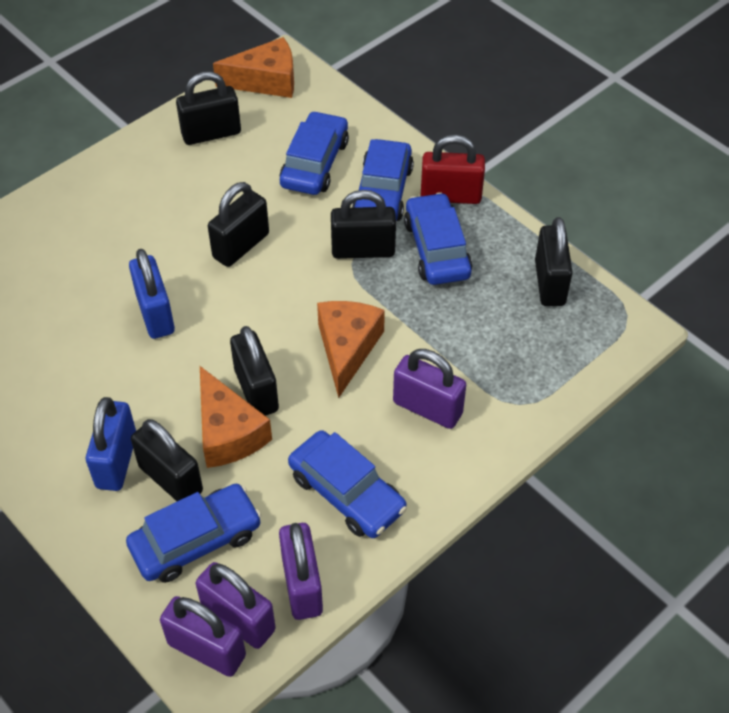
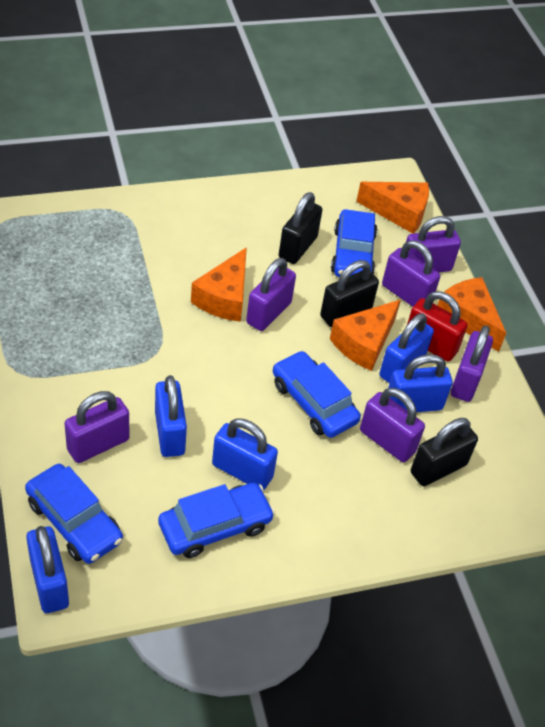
black padlock: [131,419,203,501] [176,71,241,145] [208,182,269,267] [230,326,279,416] [331,190,396,259] [535,217,573,306] = 6 -> [279,192,322,264] [320,260,379,327] [411,418,478,486] = 3
blue car: [126,484,261,583] [280,111,349,195] [288,430,407,538] [352,139,414,221] [404,192,472,285] = 5 -> [25,464,123,564] [158,482,275,558] [273,351,361,438] [331,209,377,277] = 4
blue padlock: [86,397,136,491] [129,249,175,339] = 2 -> [26,526,69,613] [155,375,187,457] [212,418,278,490] [379,313,434,383] [388,354,453,412] = 5
orange cheese: [200,366,272,468] [213,37,294,98] [317,301,385,398] = 3 -> [191,247,247,322] [330,300,401,371] [356,182,429,234] [437,277,506,352] = 4
purple padlock: [160,596,246,677] [196,562,276,649] [279,523,323,620] [393,349,466,429] = 4 -> [64,391,129,463] [246,258,296,331] [360,388,425,462] [382,240,440,307] [406,216,461,272] [451,325,493,402] = 6

